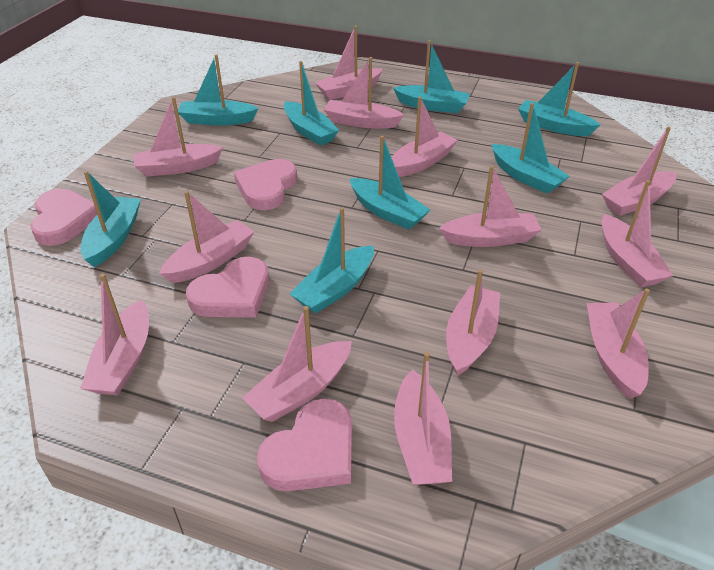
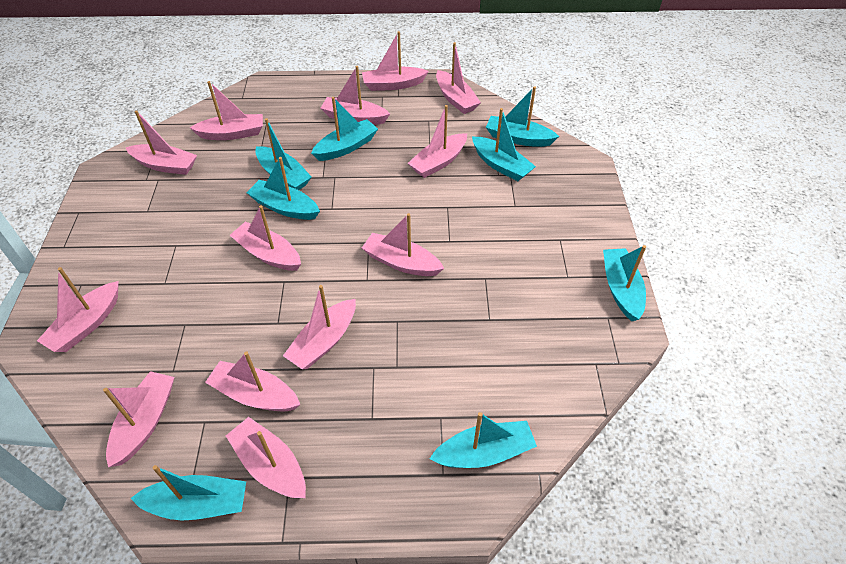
pink heart: [30,189,97,246] [186,257,269,318] [234,159,297,210] [257,398,352,491] = 4 -> none = 0

